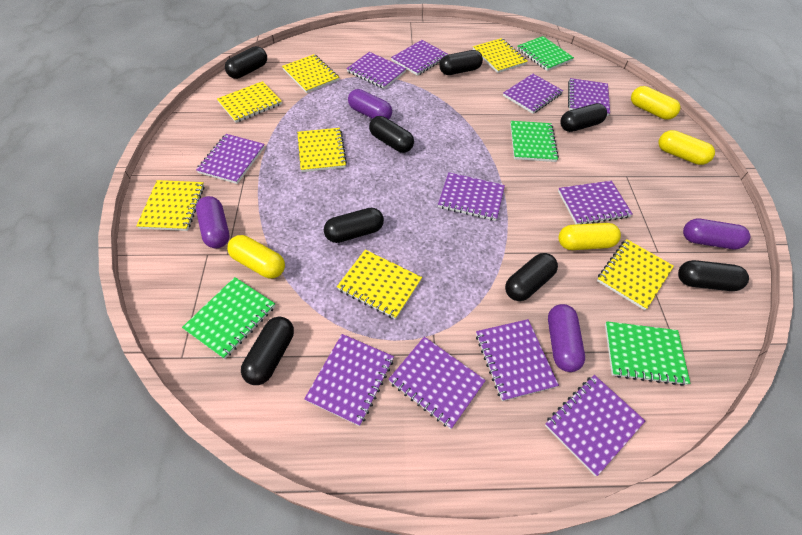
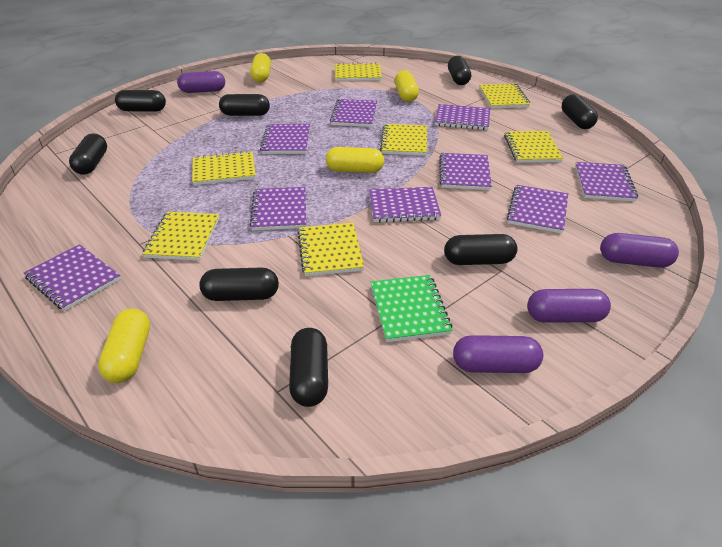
green notebook: [182,277,275,359] [510,121,559,162] [517,36,574,71] [605,321,690,386] = 4 -> [371,275,453,342] = 1
purple notebook: [196,134,265,184] [304,334,394,426] [346,52,407,89] [388,337,486,429] [391,40,448,76] [438,172,505,221] [476,319,559,401] [503,74,563,114] [545,375,645,476] [558,181,633,224] [568,78,610,116] = 11 -> [24,244,121,311] [250,187,306,230] [260,124,310,154] [330,99,377,127] [369,187,441,223] [435,104,490,130] [439,153,492,190] [507,185,568,233] [575,162,638,202] = 9

